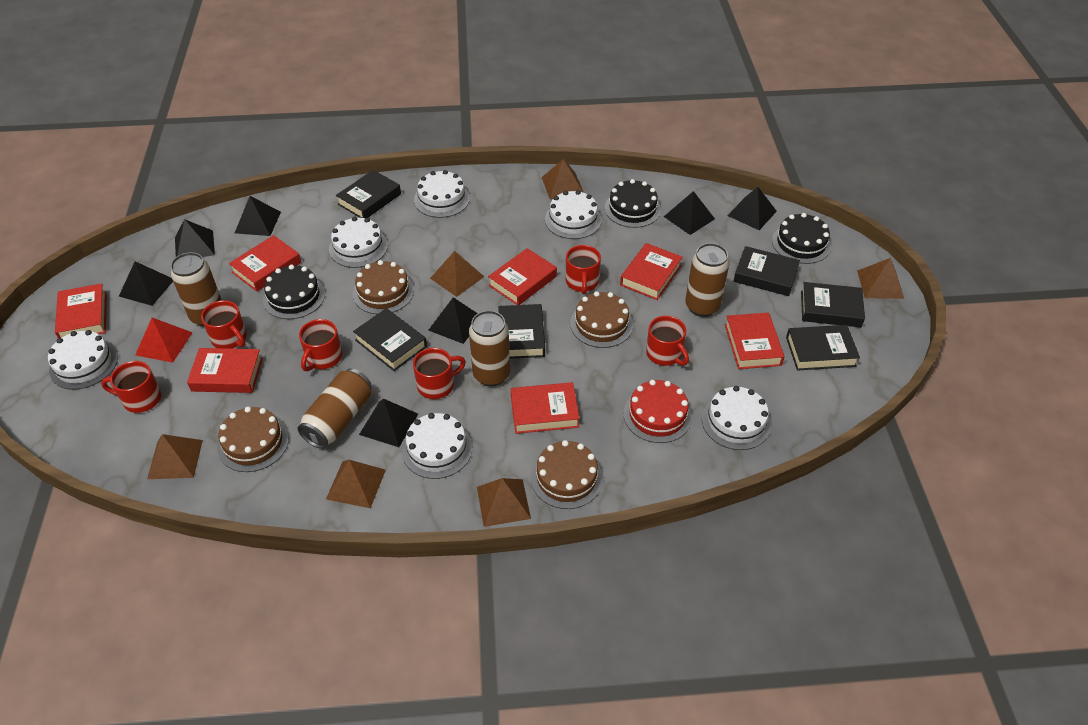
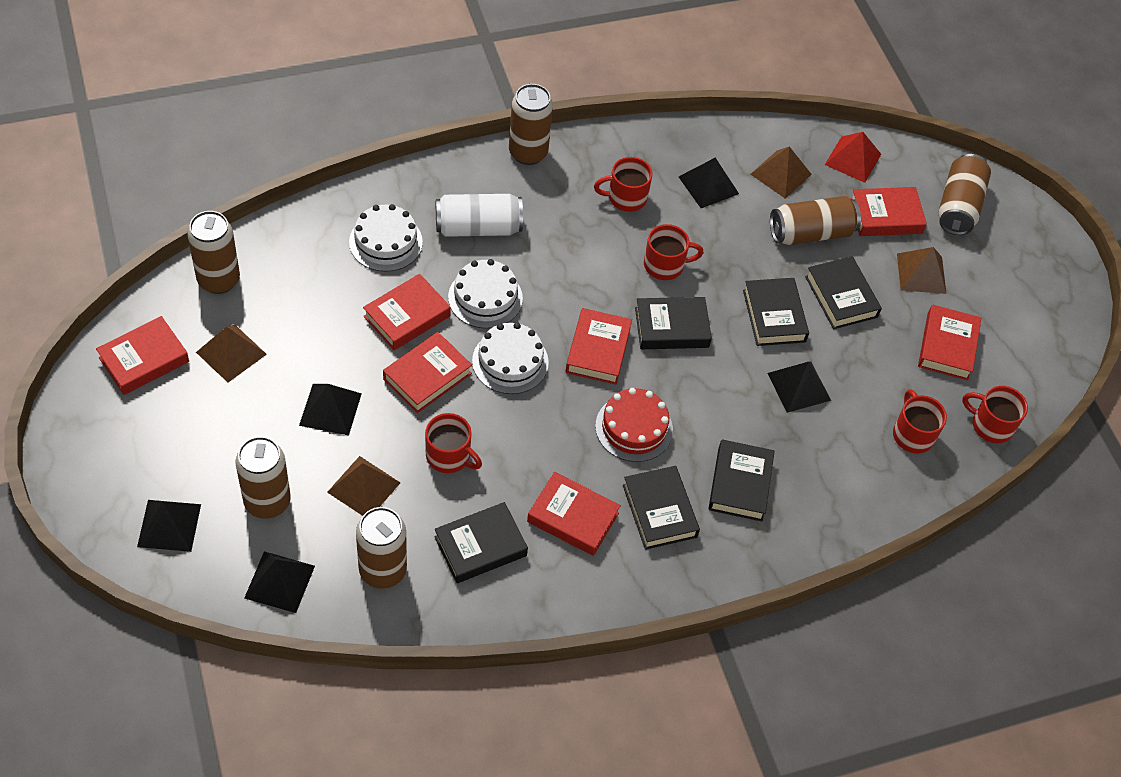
black cake: [263,265,325,319] [605,179,661,228] [772,213,831,264] = 3 -> none = 0
black pyramid: [119,261,173,306] [175,219,215,257] [235,196,281,236] [359,399,418,447] [428,297,478,344] [664,191,715,235] [727,187,777,230] = 7 -> [137,500,201,552] [244,551,315,613] [299,384,362,435] [679,158,739,208] [767,361,831,413] = 5
brown cake: [217,407,289,472] [353,260,414,314] [531,440,603,509] [570,291,633,348] = 4 -> none = 0
brown can: [171,252,222,326] [298,368,372,449] [469,310,510,386] [685,243,729,317] = 4 -> [187,211,240,294] [235,436,291,519] [356,507,407,589] [509,84,553,165] [770,196,861,245] [938,154,991,235] = 6
brown pyramid: [147,434,203,479] [326,460,386,508] [430,251,484,297] [477,478,531,527] [541,159,584,199] [857,258,904,299] = 6 -> [196,325,267,382] [327,456,401,516] [751,147,812,199] [897,247,947,294] = 4
red mug: [101,361,161,413] [201,300,247,349] [299,319,342,371] [413,348,466,399] [566,245,601,294] [646,316,689,366] = 6 -> [425,413,482,473] [594,157,653,212] [644,224,704,280] [893,389,947,454] [962,386,1028,443] = 5
white cake: [48,330,118,389] [329,217,388,268] [402,413,472,479] [414,170,470,218] [545,190,602,239] [702,386,771,450] = 6 -> [349,204,423,272] [448,259,523,328] [472,322,549,394] = 3
white can: none = 0 -> [436,194,523,237] = 1

